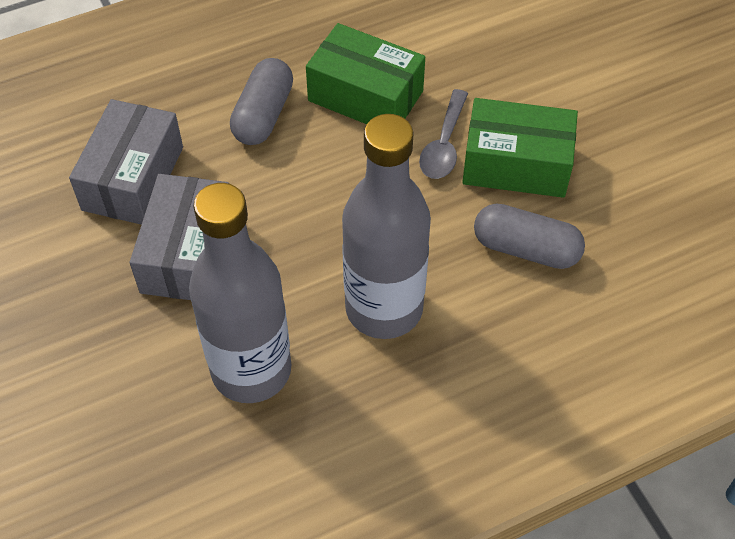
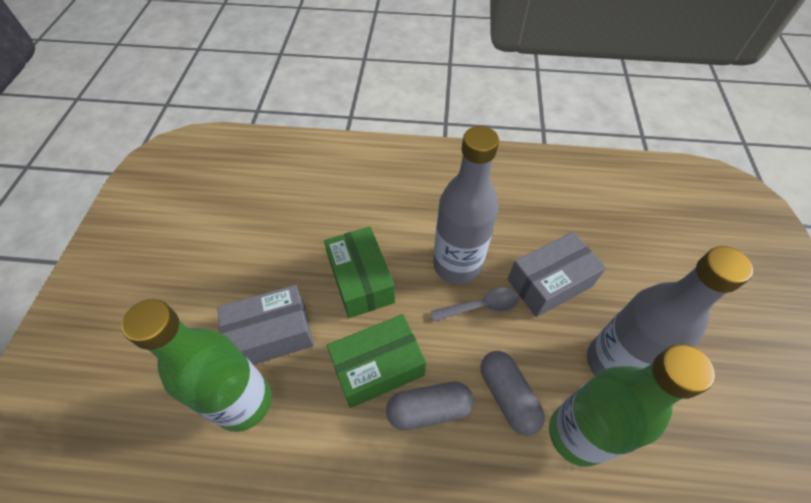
green bottle: none = 0 -> [122,299,272,432] [549,344,715,467] = 2

